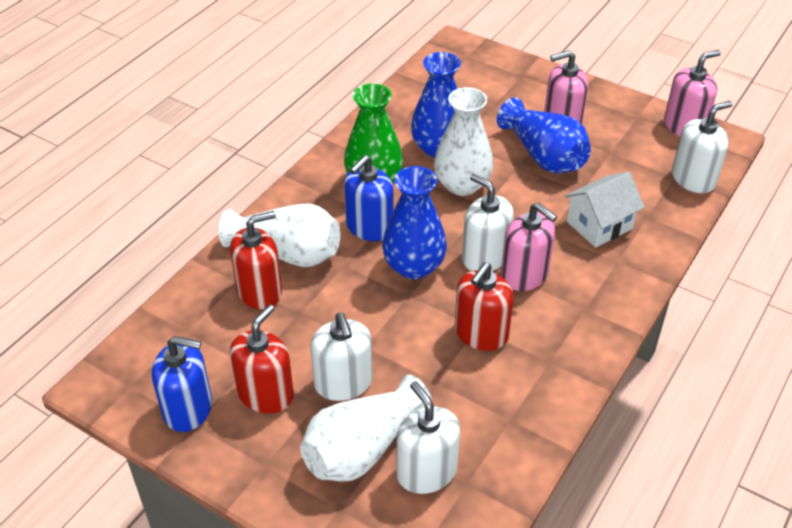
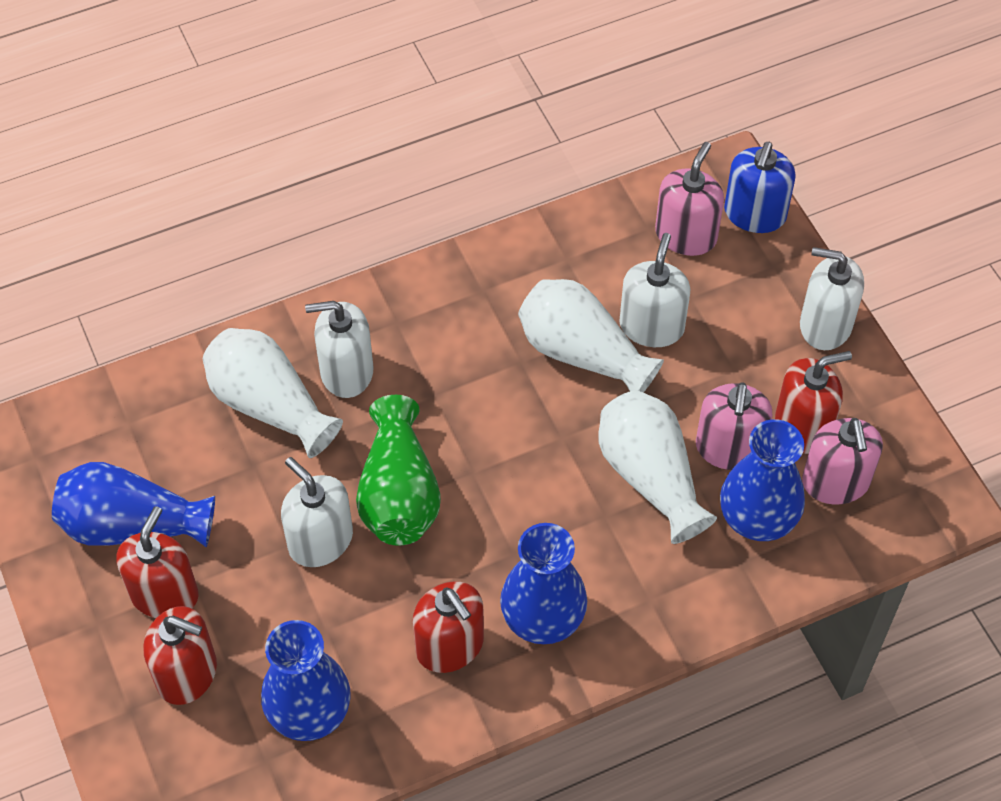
blue soap dispenser: [152,336,212,432] [344,155,394,241] = 2 -> [724,142,796,233] = 1
blue vase: [382,166,447,279] [411,52,461,158] [497,97,591,174] = 3 -> [52,462,215,547] [261,620,351,741] [500,523,587,644] [720,419,805,541] = 4
red soap dispenser: [230,211,282,309] [230,304,294,413] [455,262,514,351] = 3 -> [117,506,198,618] [144,606,217,705] [413,581,484,673] [775,351,852,454] = 4
white house: [565,171,645,248] = 1 -> none = 0

